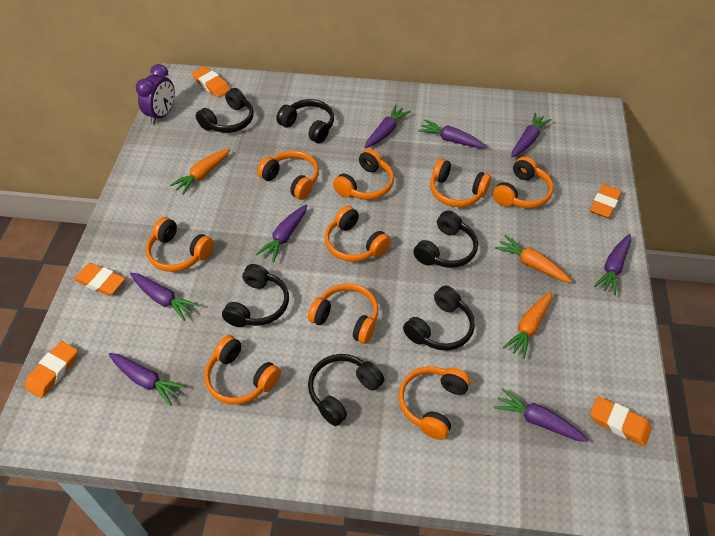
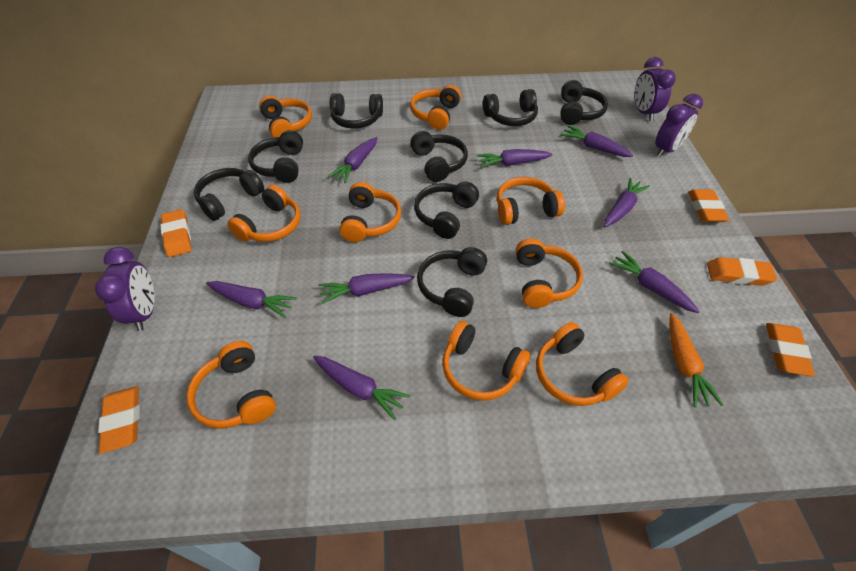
black headphones: [196,88,254,133] [222,264,289,327] [276,99,334,143] [308,354,384,426] [403,285,475,350] [413,211,478,268] = 6 -> [194,168,264,221] [248,130,303,183] [330,93,383,129] [410,131,468,182] [414,181,479,239] [417,247,487,317] [483,89,538,126] [560,80,608,125] = 8
orange carrot: [170,148,230,195] [495,235,572,282] [503,292,552,359] = 3 -> [669,313,723,407] = 1
purple clock: [136,64,175,124] = 1 -> [95,247,155,331] [635,57,676,121] [655,94,703,157] = 3

